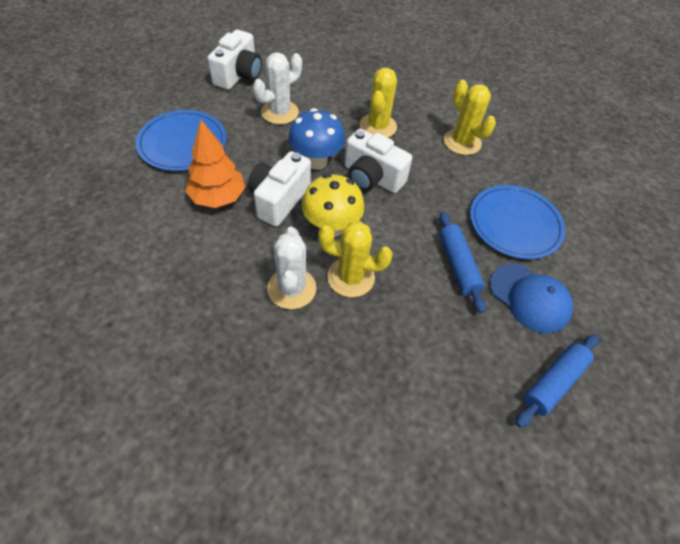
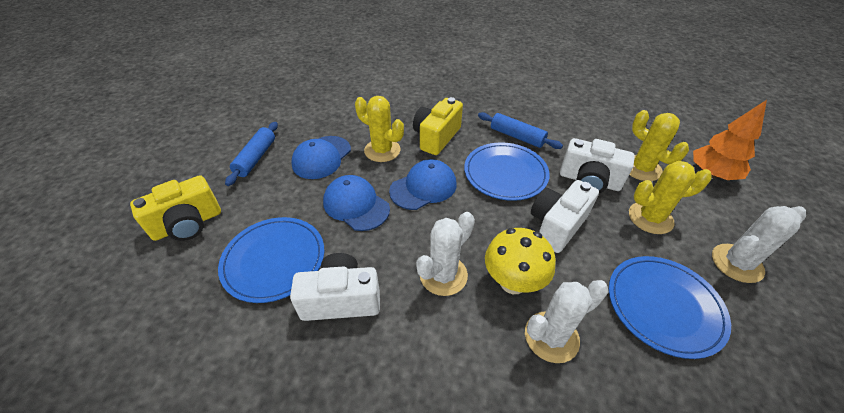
blue cap: [490,264,573,334] = 1 -> [291,136,351,179] [323,175,390,231] [389,159,456,210] = 3
blue mushroom: [288,108,345,170] = 1 -> none = 0
blue plate: [136,110,227,171] [470,185,566,259] = 2 -> [218,217,324,303] [464,142,550,201] [609,256,731,359] = 3
white cactus: [253,52,302,124] [267,227,316,309] = 2 -> [416,212,475,296] [525,280,609,363] [712,206,806,283] = 3
yellow camera: none = 0 -> [130,176,221,241] [413,97,463,155] = 2

